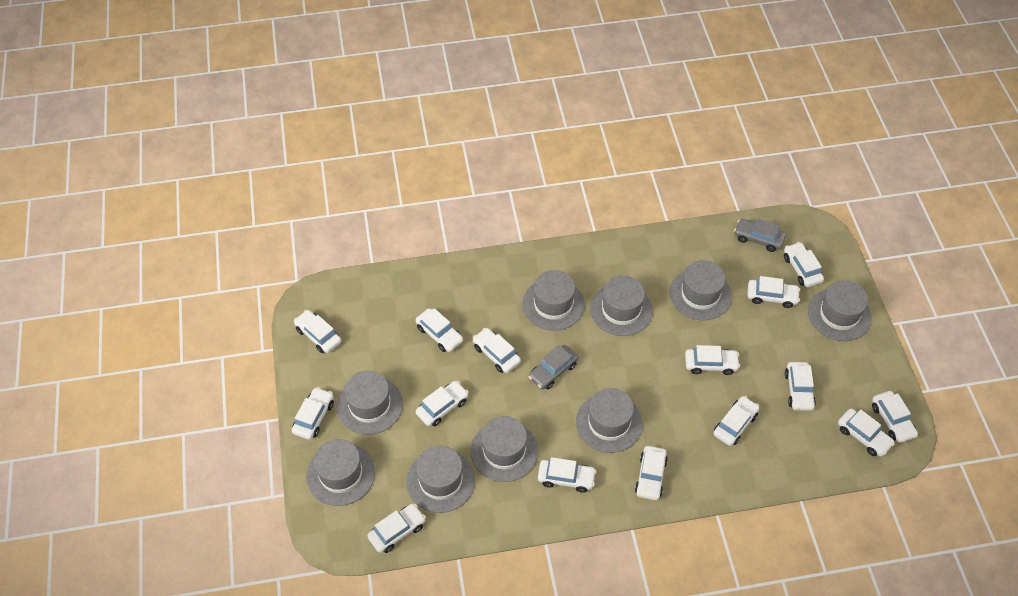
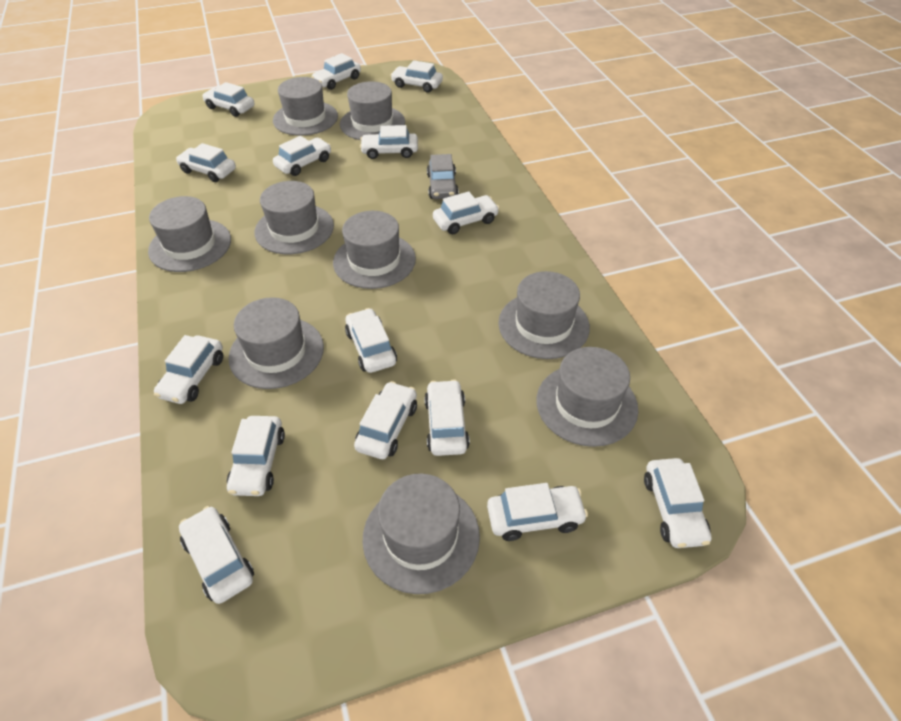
grey car: [528,345,578,389] [734,219,786,252] = 2 -> [427,154,459,199] = 1

